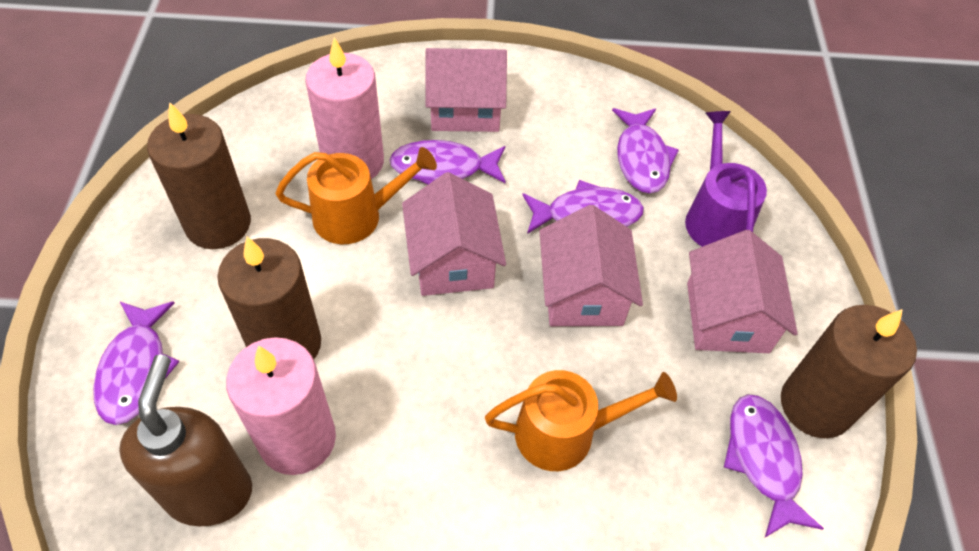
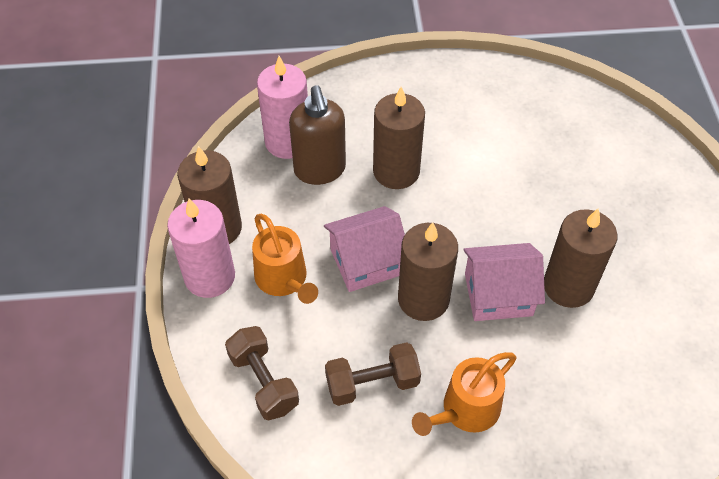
brown candle: [147,102,251,249] [217,237,321,359] [781,305,917,438] = 3 -> [177,146,242,244] [373,86,425,189] [398,222,458,321] [544,208,618,308] = 4
brown dumbbell: none = 0 -> [225,326,299,421] [325,342,421,406] = 2
pink house: [402,172,506,296] [426,48,507,132] [539,205,643,326] [687,230,798,353] = 4 -> [324,206,405,292] [463,243,545,321] = 2
purple fish: [93,301,179,425] [389,140,506,185] [523,180,644,234] [612,108,679,194] [724,394,824,537] = 5 -> none = 0
purple watering can: [685,111,767,247] = 1 -> none = 0

